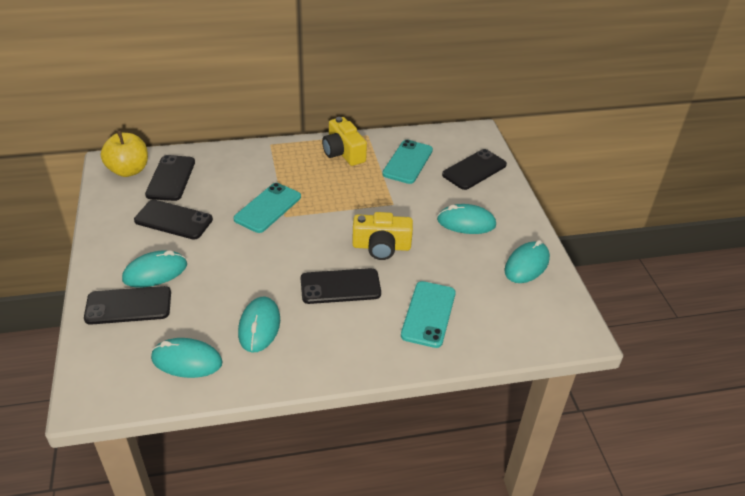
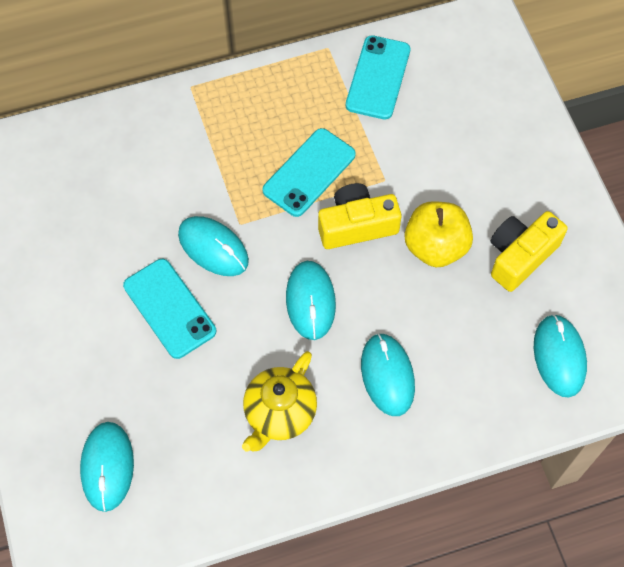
black phone: [84,286,171,325] [134,200,213,239] [145,155,195,201] [301,268,381,304] [442,149,507,190] = 5 -> none = 0
yellow teapot: none = 0 -> [242,351,317,452] = 1

